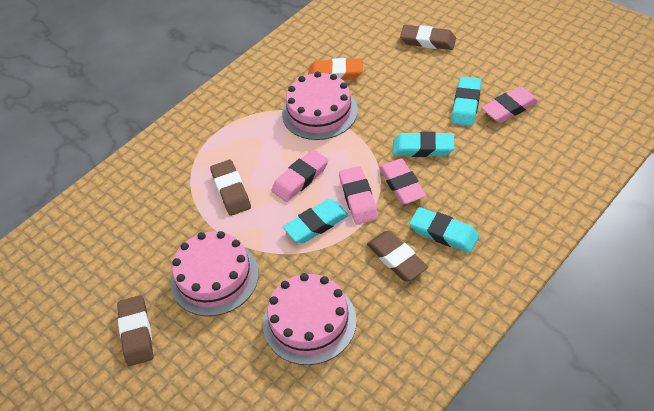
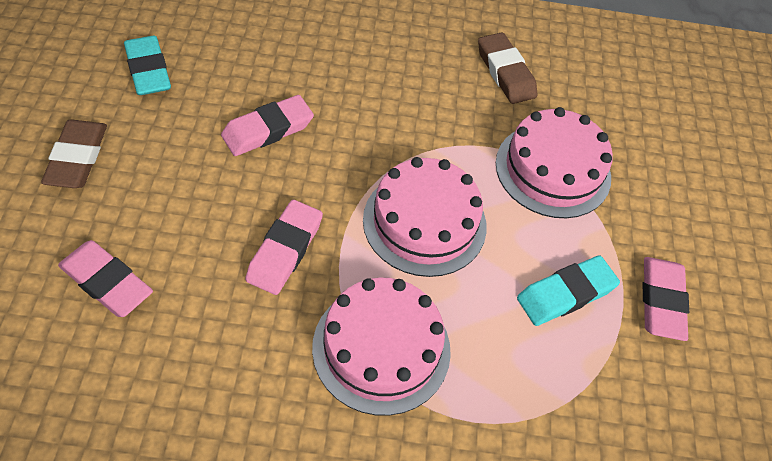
brown eraser: [117,295,153,366] [210,160,251,216] [367,231,428,281] [400,25,456,50] = 4 -> [41,119,107,188] [478,32,537,104] = 2
orange eraser: [308,58,363,80] = 1 -> none = 0
turquoise eraser: [283,199,349,243] [393,132,454,157] [409,207,479,253] [451,76,482,126] = 4 -> [124,36,171,95] [517,255,620,326] = 2

